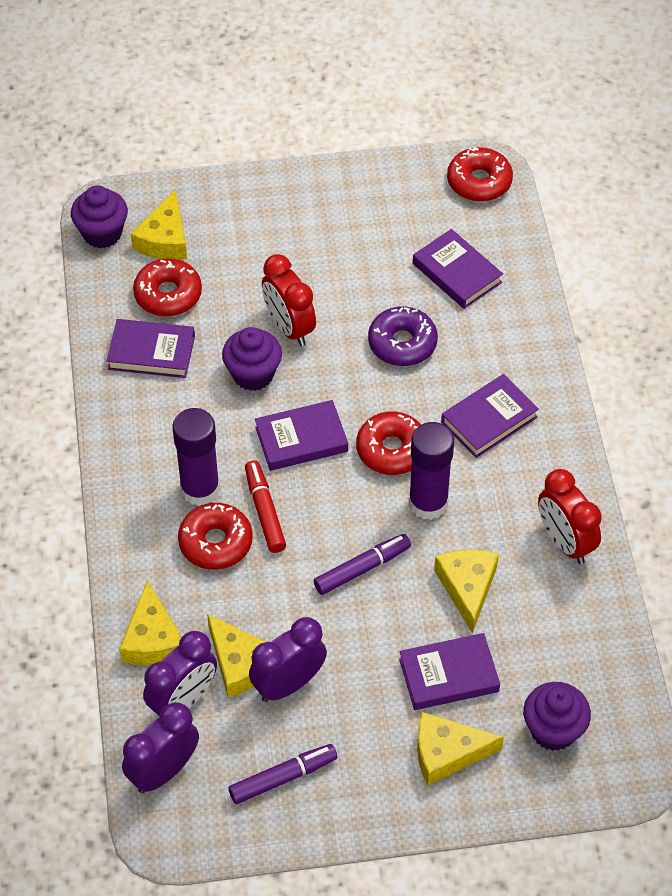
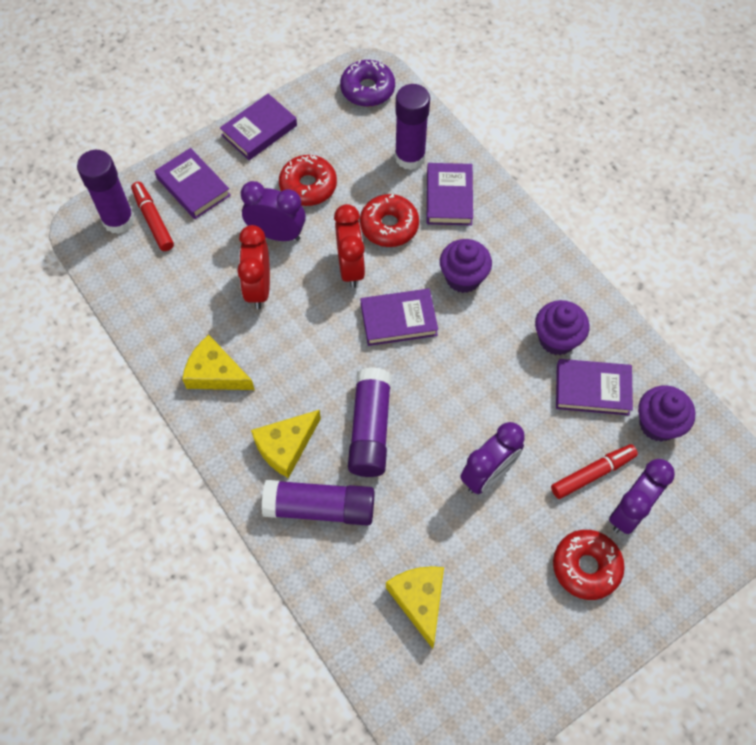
purple glue stick: [172,408,220,506] [409,422,454,520] = 2 -> [77,150,135,234] [262,480,375,526] [348,367,392,477] [395,84,430,170] = 4
purple marker: [228,744,338,804] [314,534,411,595] = 2 -> none = 0
red donut: [133,258,202,317] [178,503,253,570] [356,411,421,475] [447,147,513,202] = 4 -> [279,155,337,206] [360,194,419,247] [553,530,625,600] = 3
red marker: [245,460,286,553] = 1 -> [131,182,174,251] [551,444,638,499] = 2
yellow cheese: [119,580,182,665] [131,190,187,260] [207,614,266,698] [417,712,504,785] [434,549,499,634] = 5 -> [182,335,255,390] [251,410,321,478] [386,566,444,649] = 3

